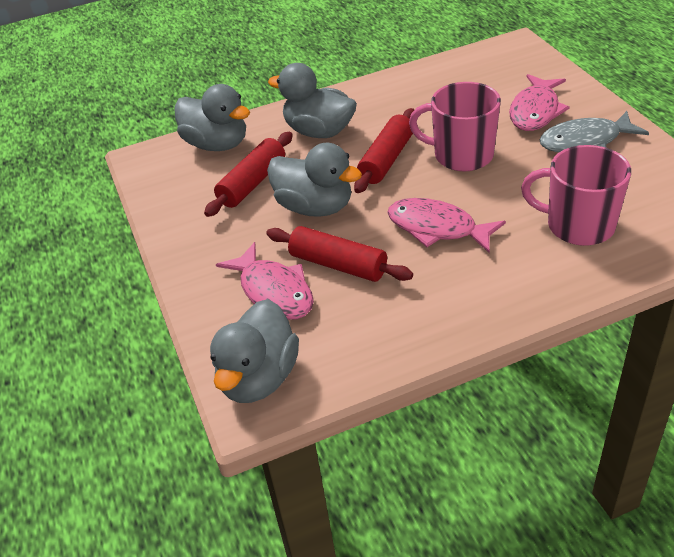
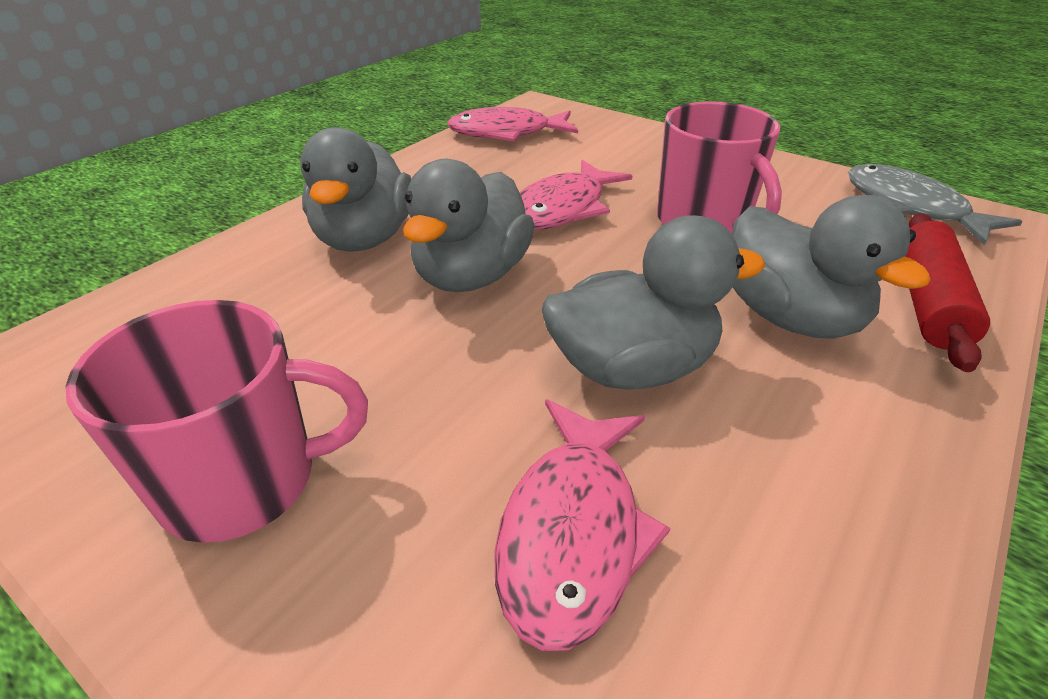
red rolling pin: [204,132,293,217] [266,226,413,282] [354,108,414,193] = 3 -> [906,214,990,372] = 1

